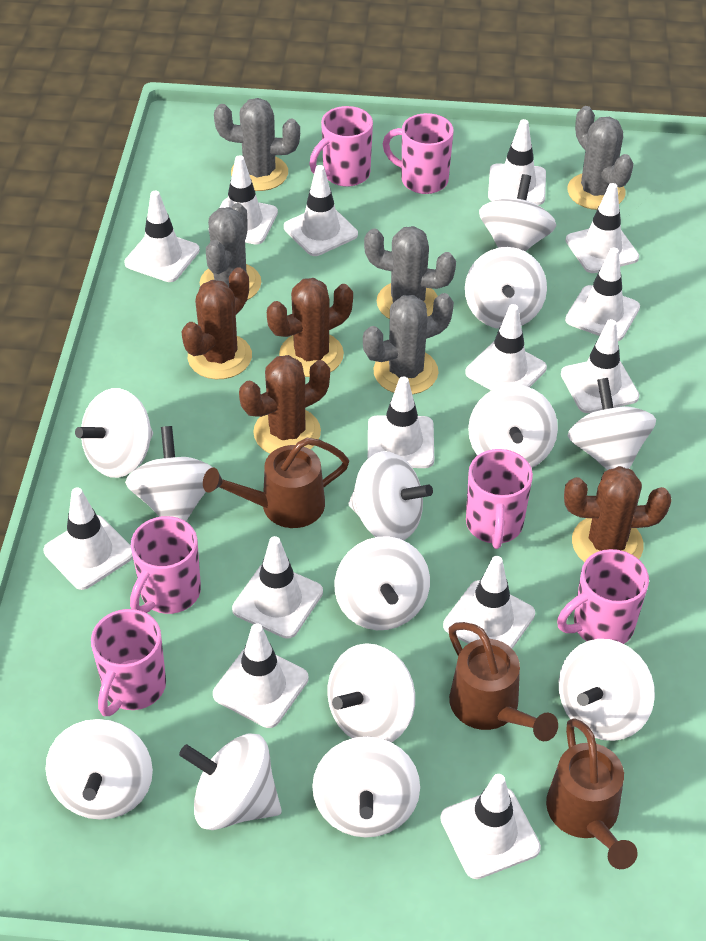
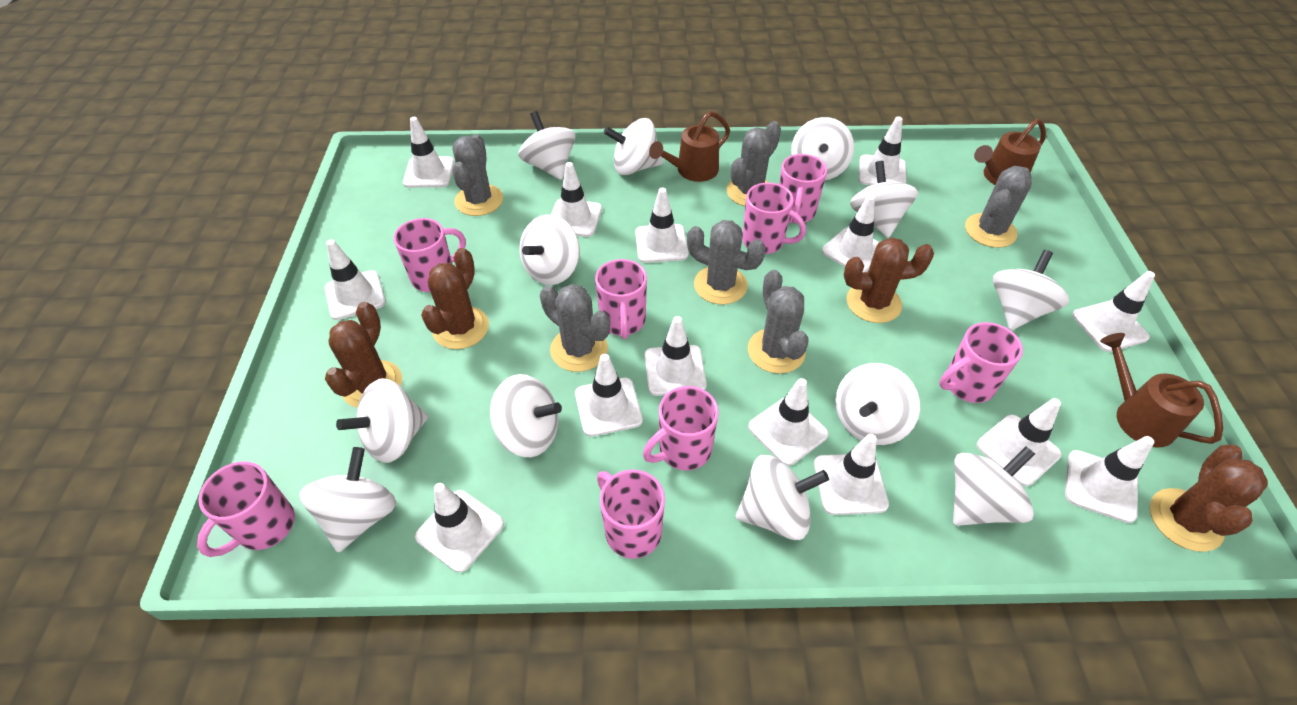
grey cactus: [200,203,261,300] [214,98,300,191] [363,293,454,395] [364,226,456,319] [567,106,634,210] = 5 -> [452,134,503,216] [540,284,610,372] [687,220,766,305] [727,121,781,206] [748,270,809,374] [965,166,1032,248] = 6
pink mug: [91,609,166,716] [130,516,201,614] [309,106,373,187] [383,113,454,194] [466,449,533,549] [557,549,649,644] = 6 -> [197,461,295,557] [394,218,466,292] [595,259,647,339] [597,469,665,559] [643,386,719,470] [742,182,806,254] [779,154,827,224] [939,322,1023,403] = 8
white spinning top: [45,719,153,820] [75,388,153,478] [125,426,212,521] [179,733,282,830] [312,736,420,838] [327,643,415,742] [335,536,430,630] [348,451,433,541] [465,247,547,329] [468,385,558,468] [479,174,556,251] [559,639,655,741] [567,378,656,470] = 13 -> [299,447,396,553] [336,378,428,463] [490,374,562,457] [519,111,576,180] [519,215,580,285] [604,118,663,175] [736,455,829,540] [791,117,854,180] [836,363,920,445] [850,161,918,238] [953,446,1035,526] [993,250,1069,330] = 12

